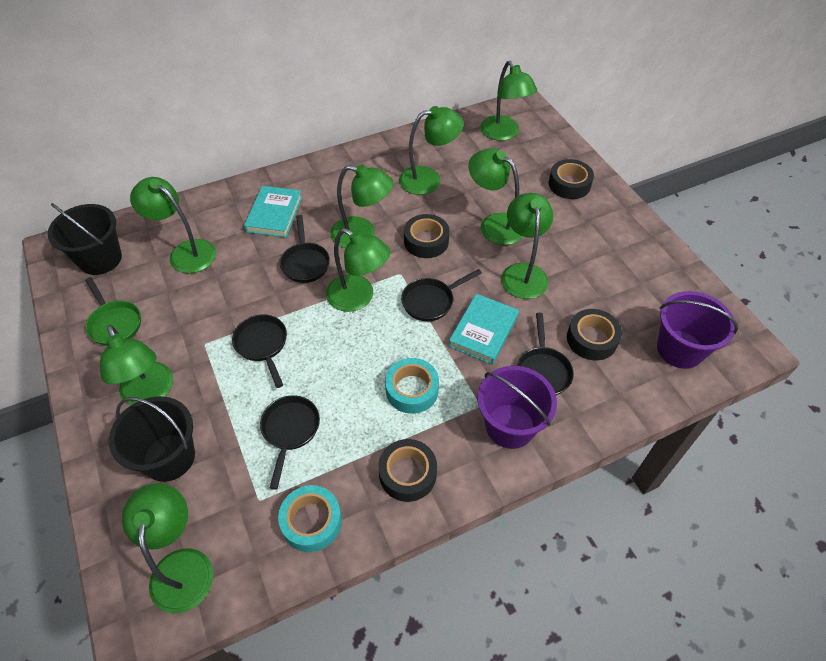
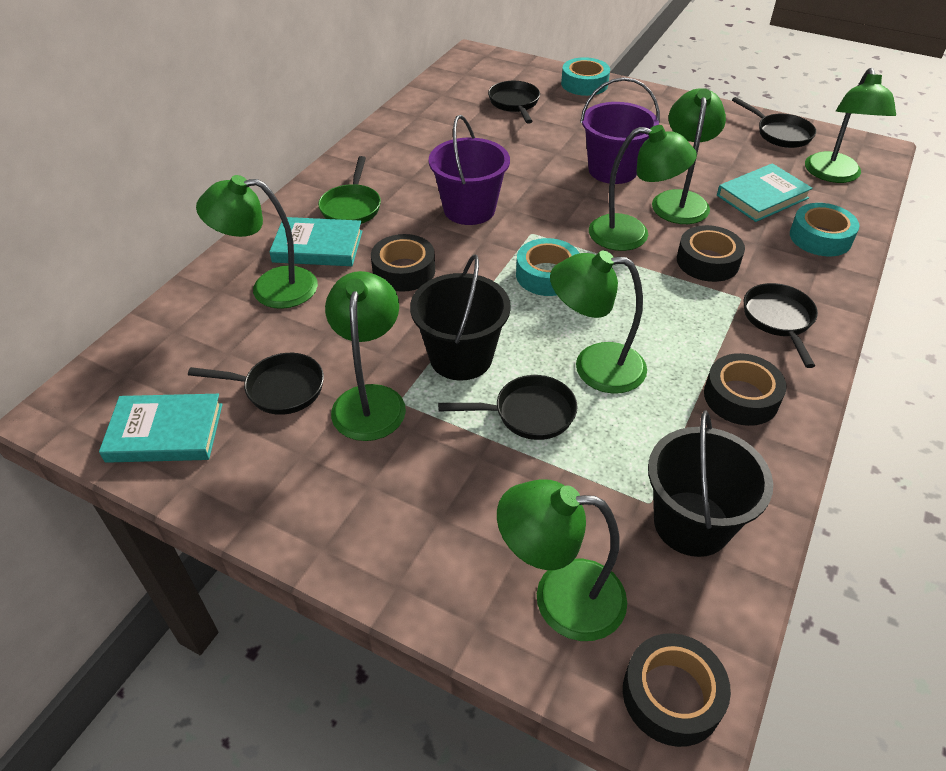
green lamp: [100,325,173,405] [122,483,213,614] [130,177,216,273] [326,228,390,312] [330,164,394,248] [399,106,464,195] [468,148,523,245] [480,61,537,141] [501,193,553,299] = 9 -> [196,175,318,309] [325,271,406,441] [497,479,627,641] [550,250,647,393] [589,125,697,251] [652,89,726,224] [805,68,896,183] = 7
turquoise book: [244,186,302,238] [449,294,519,365] = 2 -> [99,394,223,463] [269,217,362,266] [717,163,813,222] = 3
turquoise tape: [278,485,342,552] [385,358,439,414] = 2 -> [516,238,579,296] [561,57,610,96] [790,203,859,256] = 3

